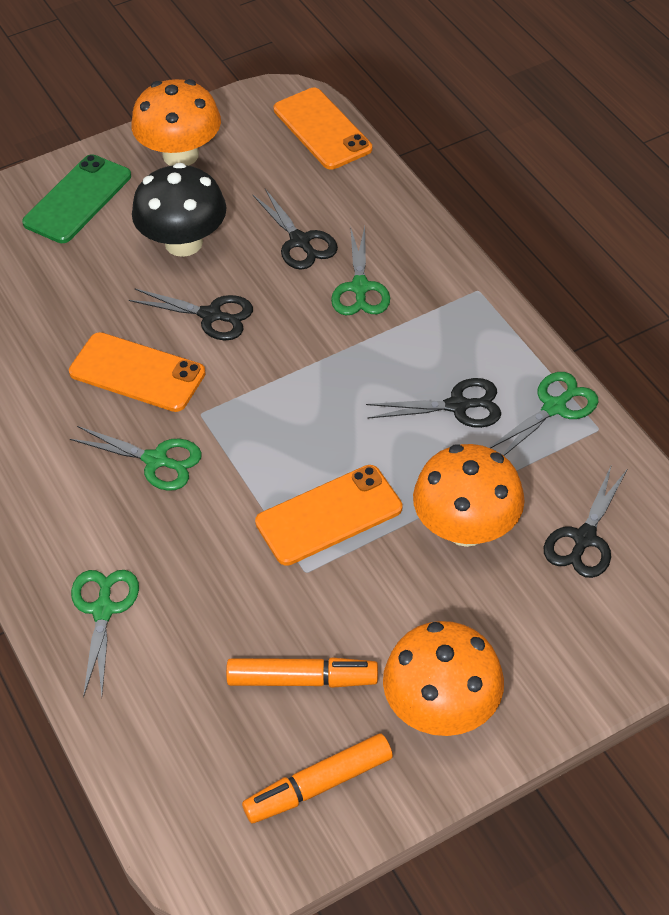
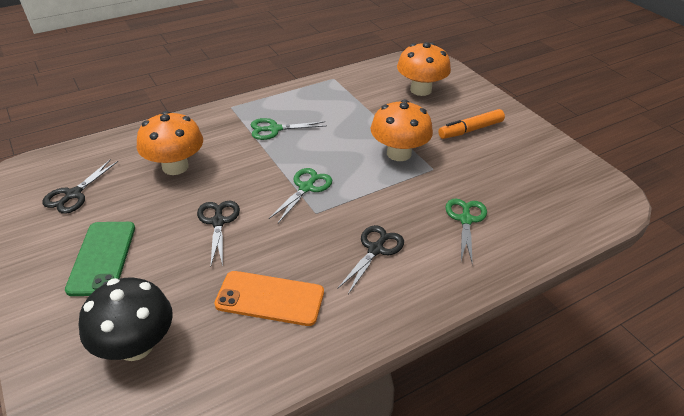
black scissors: [129,288,253,341] [253,189,338,270] [366,378,501,428] [544,464,627,578] = 4 -> [42,159,118,214] [197,201,240,266] [338,225,404,294] = 3
green scissors: [70,426,202,491] [71,570,139,698] [331,226,390,315] [489,372,598,456] = 4 -> [251,118,326,140] [269,168,332,223] [445,198,487,265] = 3
orange marker: [226,657,378,688] [242,734,393,823] = 2 -> [438,109,505,139] = 1
orange phone: [69,332,206,412] [255,465,403,566] [273,88,372,169] = 3 -> [214,271,324,326] = 1

